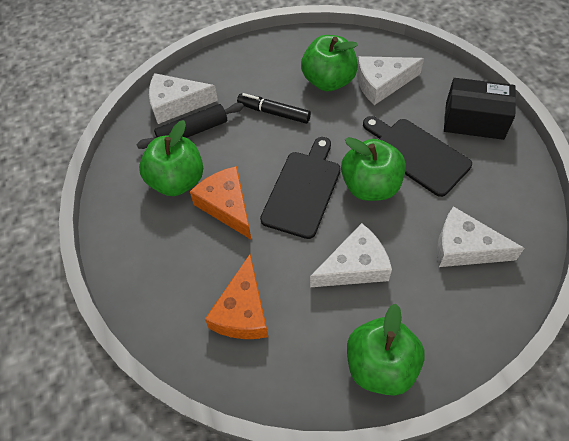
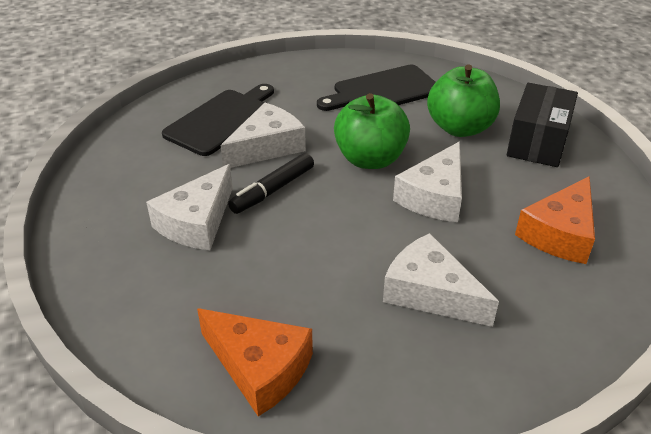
black rolling pin: [136,103,244,149] = 1 -> none = 0
green apple: [139,120,203,196] [301,35,358,91] [341,137,406,201] [347,304,425,396] = 4 -> [334,93,410,169] [427,64,500,137] = 2

